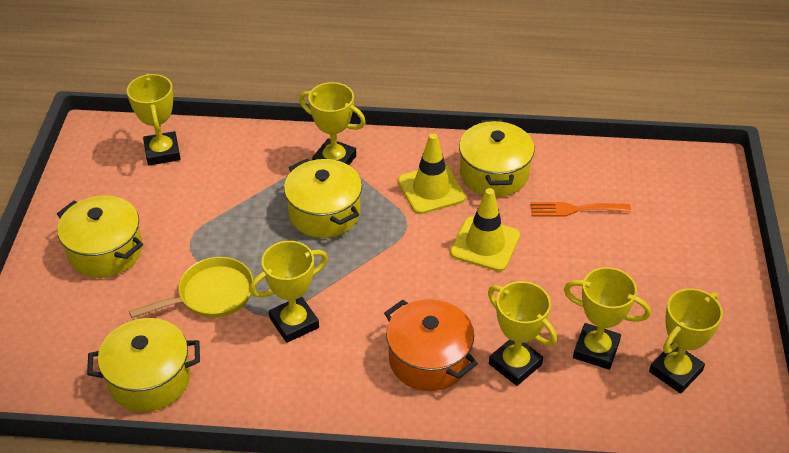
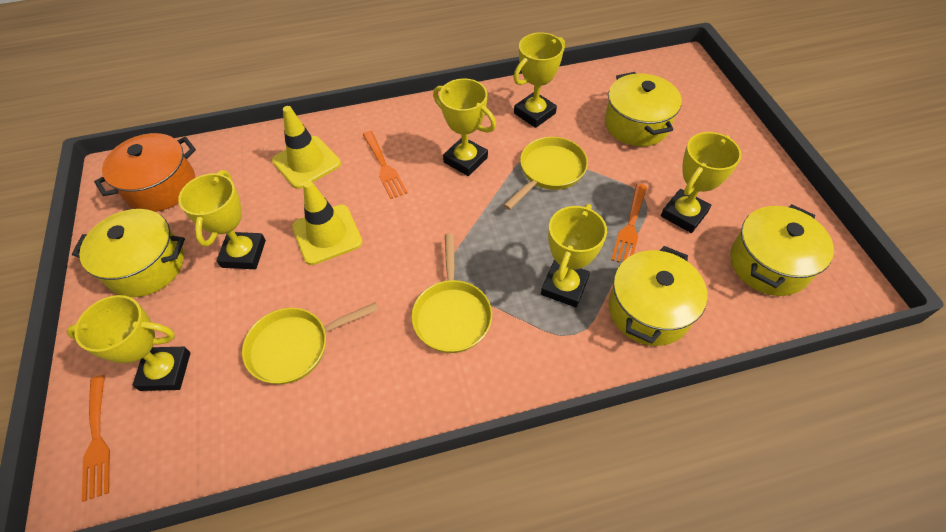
orange fork: [530,202,631,217] = 1 -> [82,375,110,502] [362,131,408,199] [611,184,647,263] = 3
yellow pan: [129,257,253,318] = 1 -> [242,302,378,384] [411,233,492,353] [503,137,588,210] = 3

